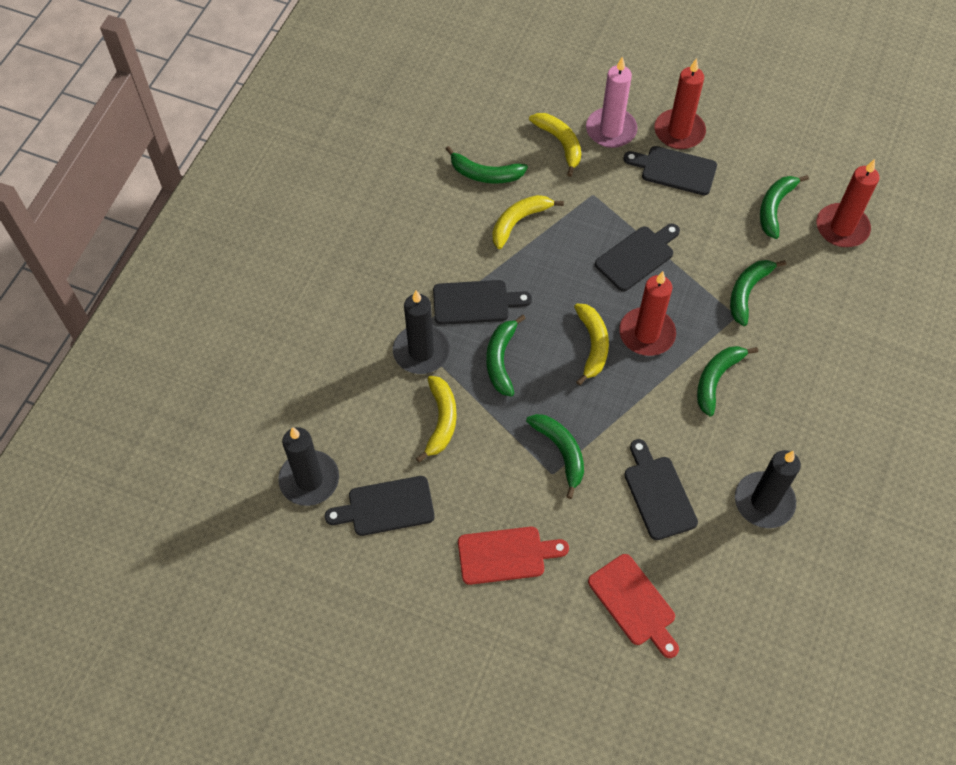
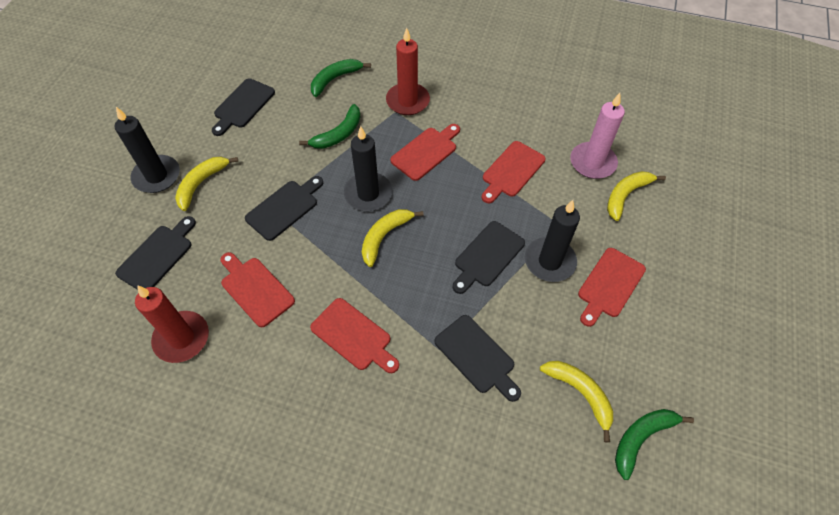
green banana: [446,146,528,183] [486,315,526,397] [526,414,584,499] [697,346,758,416] [730,260,786,326] [760,175,809,239] = 6 -> [299,104,361,149] [311,59,371,97] [615,409,694,480] = 3
red candle: [619,271,676,356] [654,58,706,149] [816,159,879,247] = 3 -> [135,285,209,363] [386,28,430,115] = 2
red cutting board: [458,527,569,585] [588,554,679,658] = 2 -> [220,252,295,327] [310,298,399,373] [390,124,460,181] [482,141,546,203] [578,248,646,327] = 5

